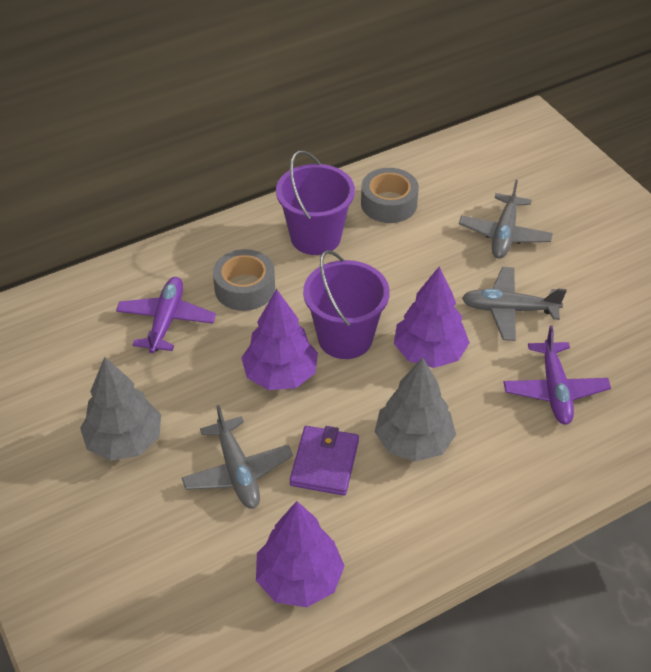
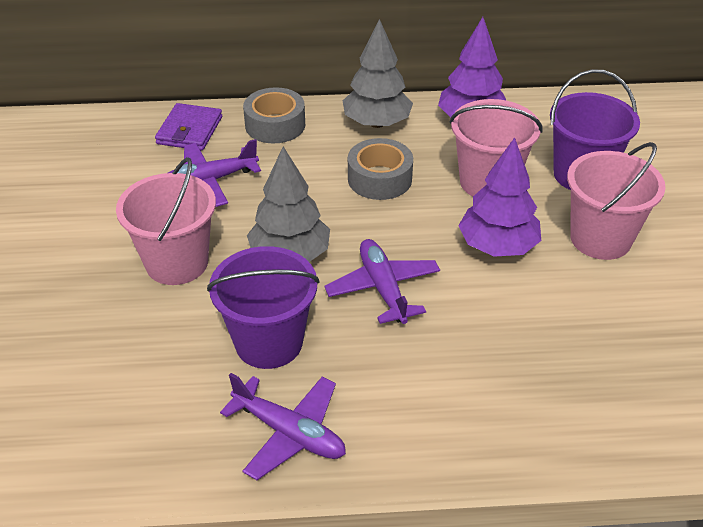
grey plane: [182,405,293,509] [459,180,553,259] [462,267,566,341] = 3 -> none = 0
pink bucket: none = 0 -> [116,157,216,285] [449,99,543,196] [567,142,666,260] = 3
purple plane: [116,277,216,353] [504,326,611,425] = 2 -> [168,139,261,207] [220,373,346,480] [324,239,440,324] = 3
purple tree: [241,289,318,390] [256,501,345,607] [394,267,470,368] = 3 -> [438,17,506,118] [458,137,541,257] = 2

